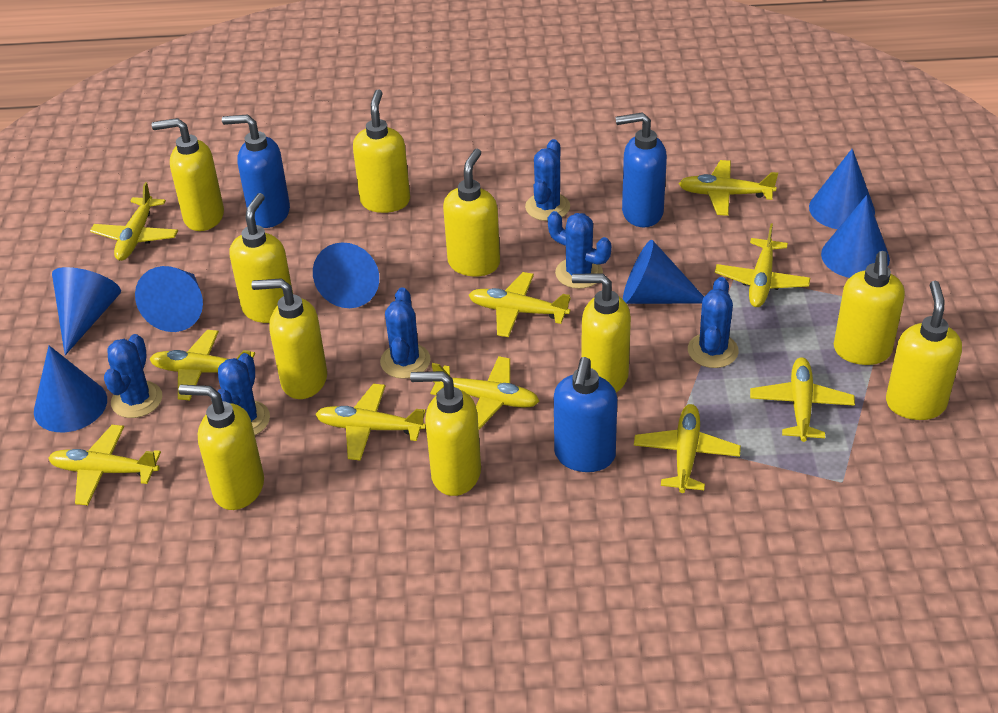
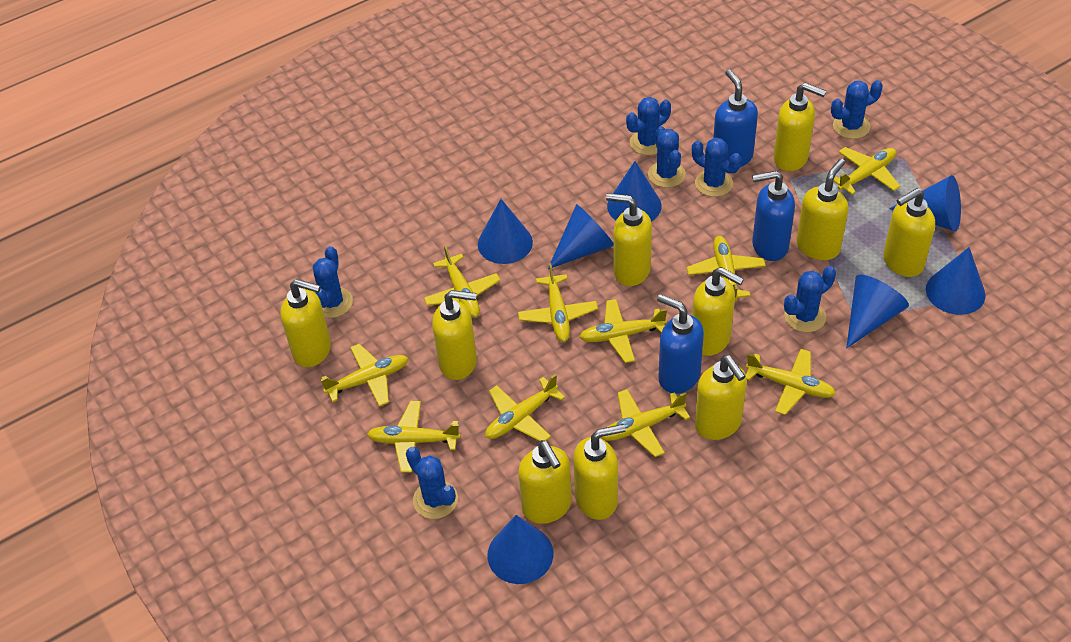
blue cactus: [104,334,162,418] [218,353,270,435] [380,288,431,379] [525,139,570,221] [548,211,611,289] [688,277,739,368] = 6 -> [313,246,353,318] [406,447,458,519] [626,97,671,155] [648,126,686,188] [692,137,742,197] [784,266,836,332] [831,80,883,139] = 7

